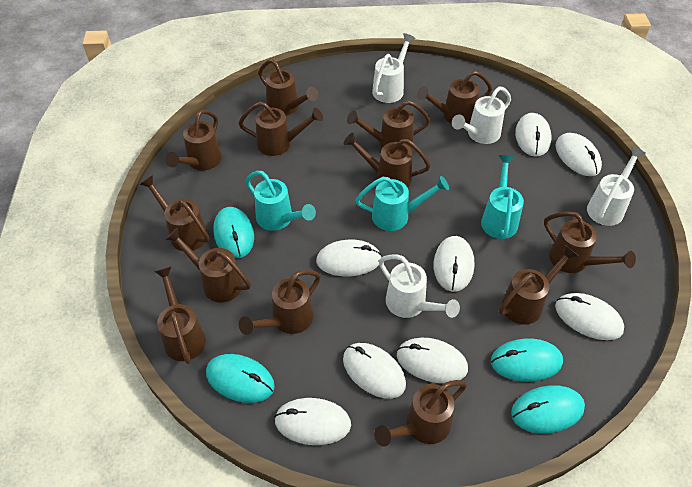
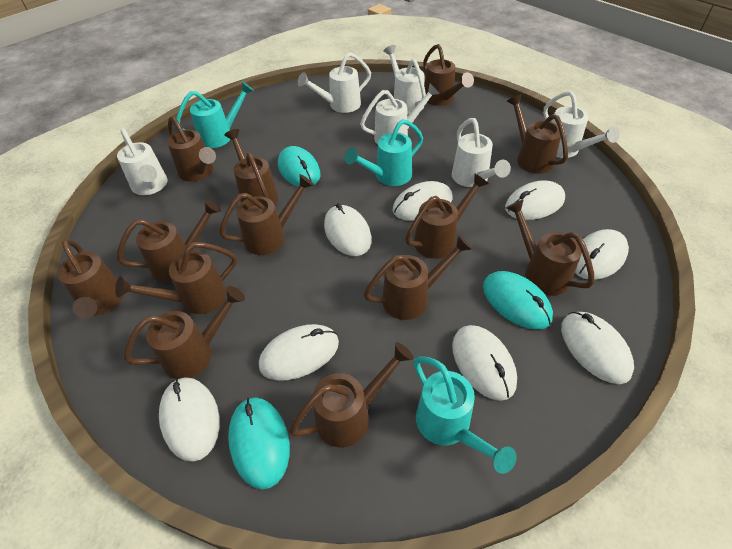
turquoise mouse: [206,354,275,403] [213,207,254,258] [491,338,563,382] [511,385,585,433] = 4 -> [228,397,290,489] [278,146,320,187] [483,271,553,330] = 3
white watering can: [372,33,416,103] [379,255,460,318] [452,86,511,144] [587,147,646,226] = 4 -> [117,128,168,195] [298,52,371,113] [360,83,440,145] [383,45,426,114] [452,118,511,187] [543,91,620,158] = 6

